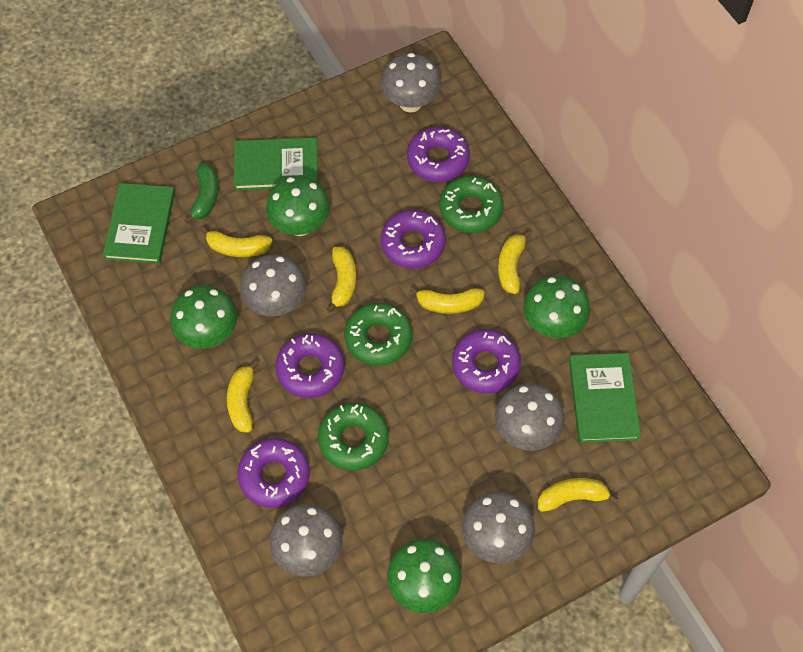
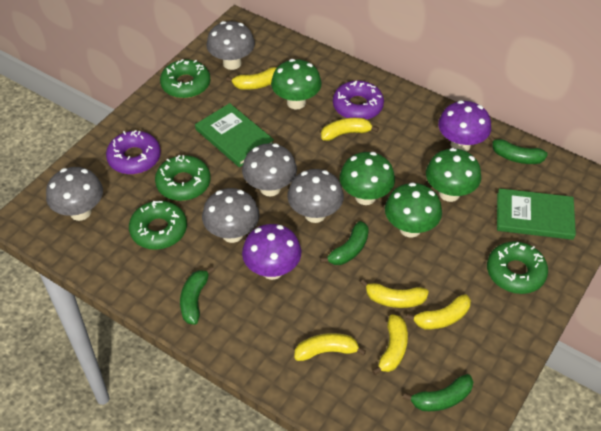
green banana: [184,163,218,224] = 1 -> [180,266,214,325] [320,221,369,265] [403,374,473,411] [489,135,548,164] = 4
green book: [103,183,175,264] [234,137,318,191] [569,353,641,443] = 3 -> [195,103,274,167] [497,188,576,240] = 2
green donut: [318,403,389,471] [344,303,412,366] [439,176,504,233] = 3 -> [129,201,187,250] [155,155,211,201] [160,59,210,98] [487,241,548,294] = 4
purple donut: [238,438,310,508] [275,334,345,398] [381,210,446,269] [407,127,470,182] [452,329,521,394] = 5 -> [106,130,161,174] [333,81,384,120] = 2
purple mushroom: none = 0 -> [242,224,301,280] [438,100,491,151] = 2

